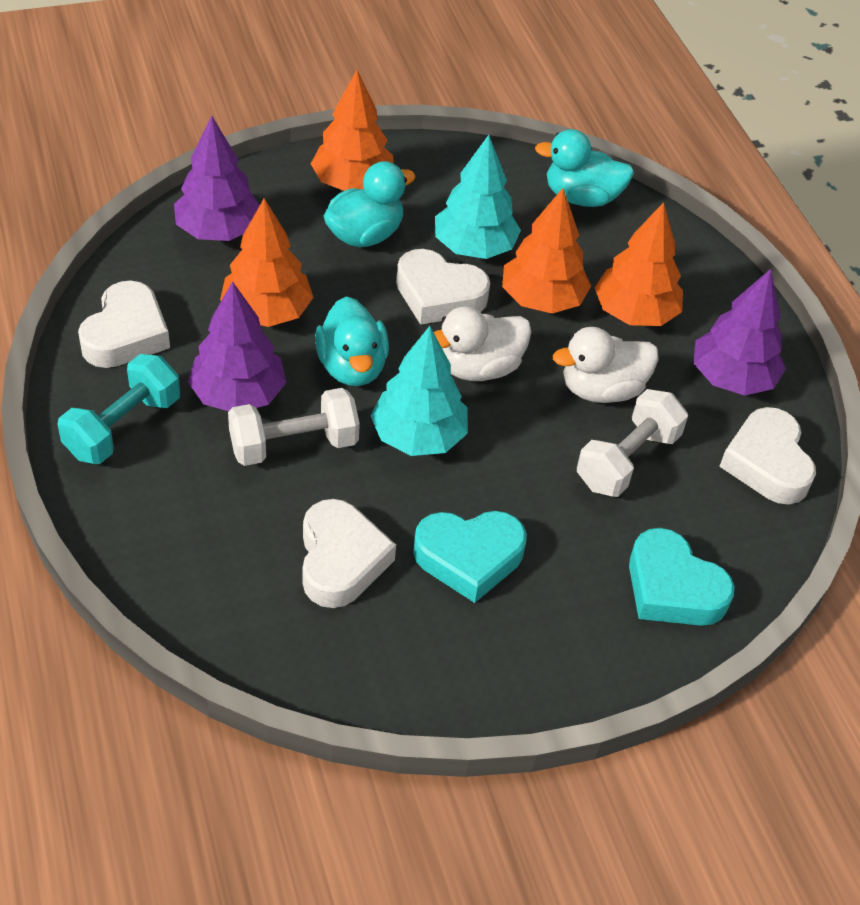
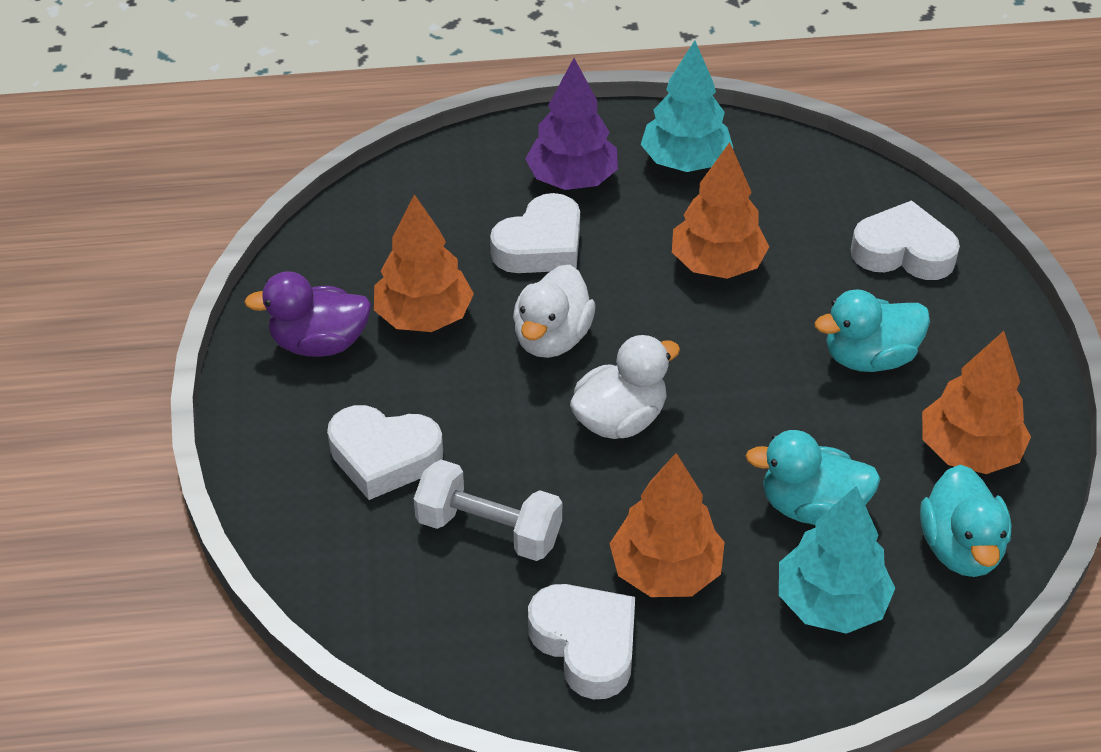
purple duck: none = 0 -> [244,271,371,357] = 1
purple tree: [174,116,260,241] [188,281,286,411] [693,269,786,396] = 3 -> [525,58,618,190] = 1
turquoise dumbbell: [58,354,180,464] = 1 -> none = 0
turquoise heart: [413,511,527,603] [629,528,735,626] = 2 -> none = 0
white dumbbell: [228,388,360,466] [577,389,688,497] = 2 -> [414,460,562,561] = 1

